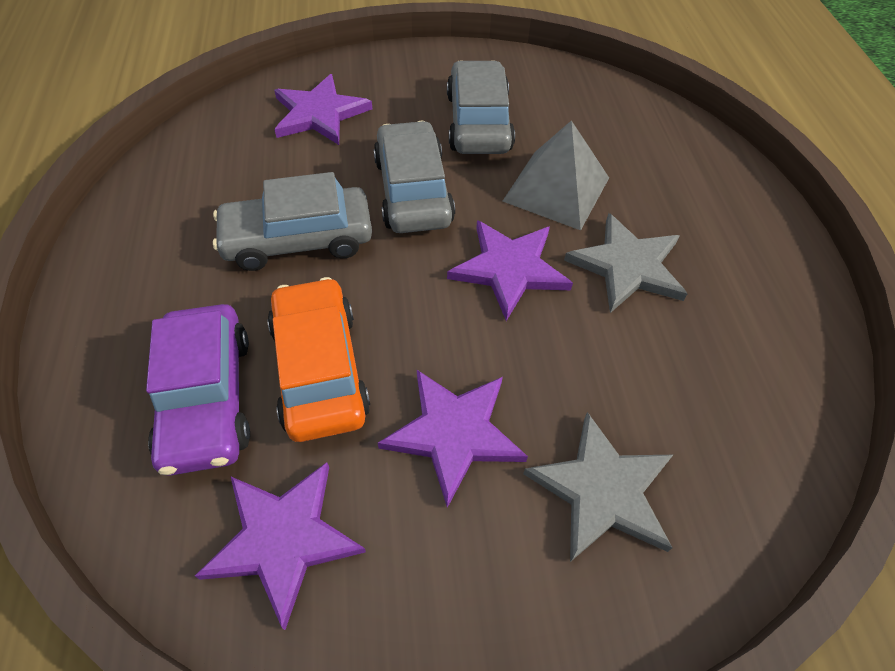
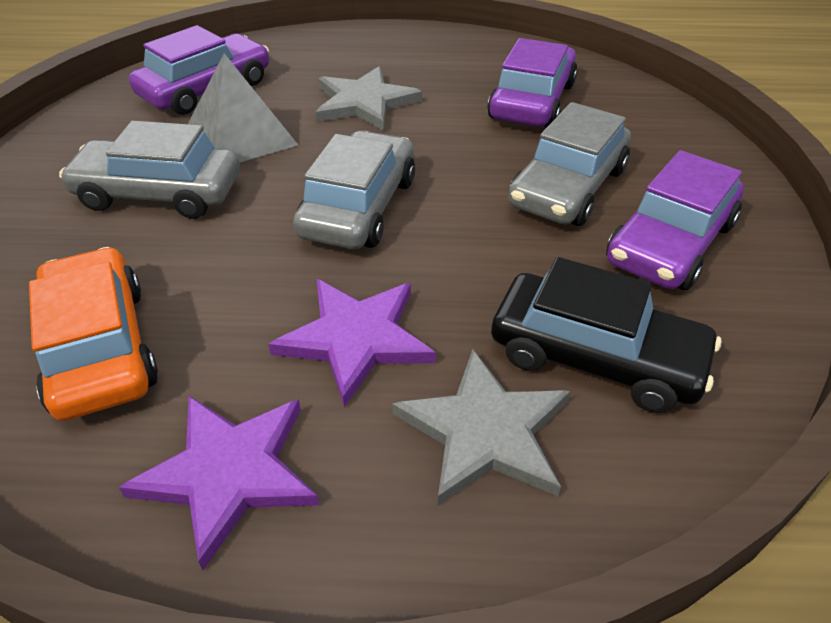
black car: none = 0 -> [491,257,721,413] = 1
purple car: [146,304,250,476] = 1 -> [129,25,269,115] [488,38,577,128] [606,150,744,290] = 3
purple star: [195,462,366,630] [274,74,372,145] [378,370,528,508] [447,220,573,321] = 4 -> [119,396,319,570] [268,279,436,407] = 2

